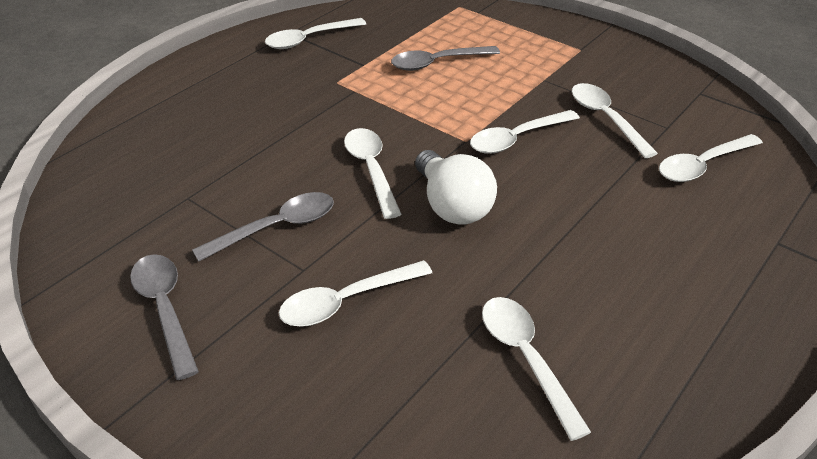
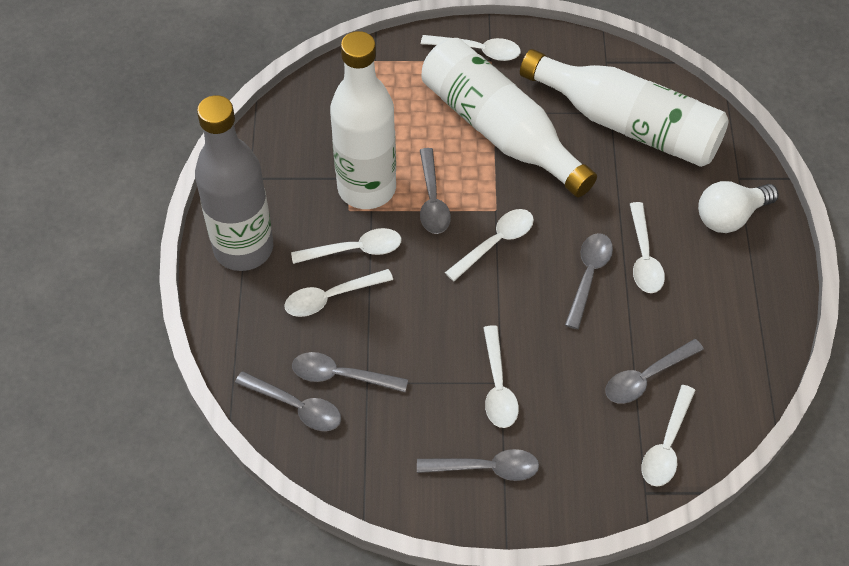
grey bottle: none = 0 -> [195,95,273,271] = 1
grey spoon: [130,254,199,380] [192,192,334,261] [391,46,500,71] = 3 -> [235,371,341,431] [292,352,408,392] [417,449,539,481] [420,148,451,234] [565,233,613,329] [605,339,704,404] = 6
white bottle: none = 0 -> [330,31,396,209] [422,38,597,197] [520,49,729,167] = 3

